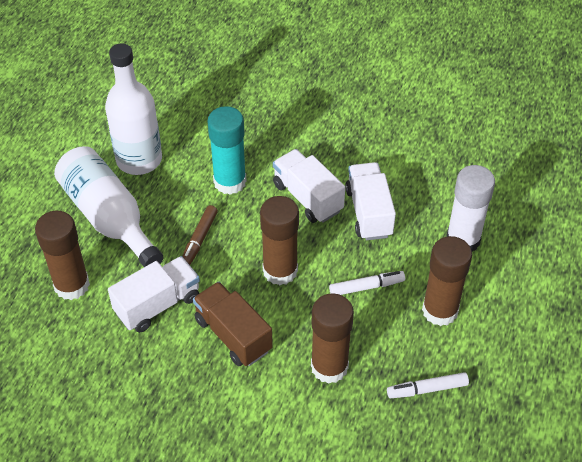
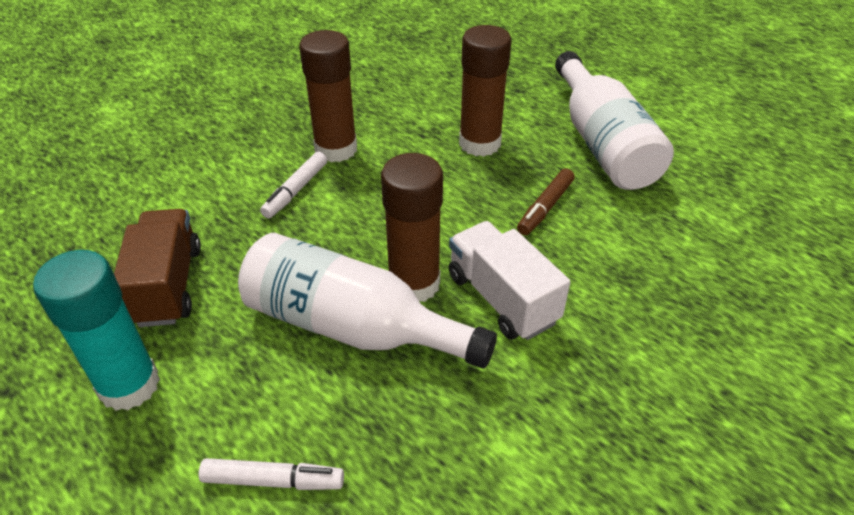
brown glue stick: [35,211,90,300] [260,196,299,285] [311,293,354,384] [422,236,472,326] = 4 -> [299,30,357,163] [381,153,443,302] [459,25,511,157] = 3
white glue stick: [447,165,495,252] = 1 -> none = 0
white truck: [108,256,200,332] [273,149,345,223] [345,162,396,240] = 3 -> [449,221,570,340] = 1

